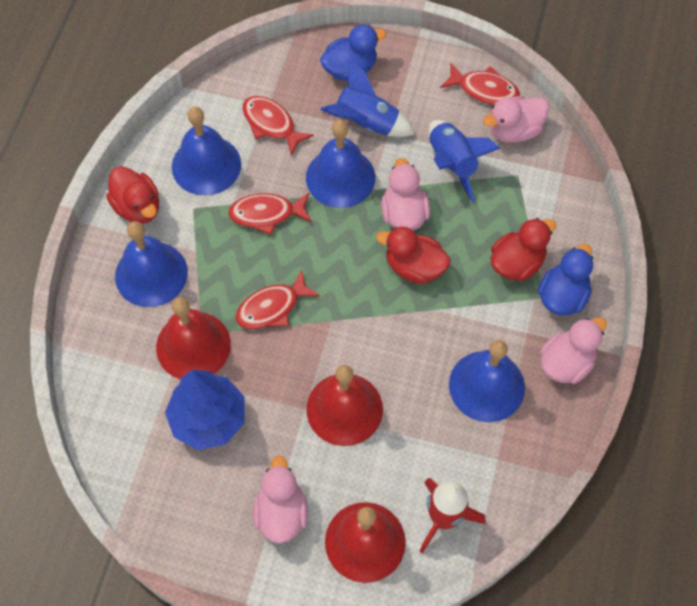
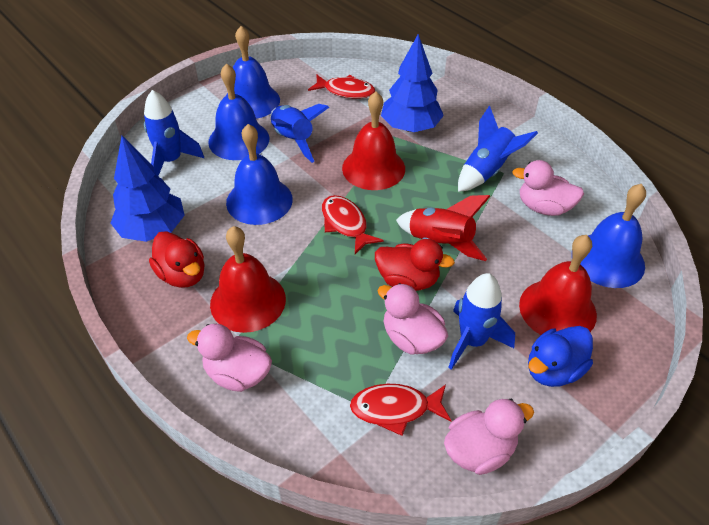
blue duck: [320,24,386,81] [538,244,593,316] = 2 -> [528,326,593,387] = 1
blue rocket: [320,60,415,137] [429,120,500,202] = 2 -> [144,90,204,176] [270,104,329,163] [448,273,515,370] [458,106,538,192] = 4
blue tree: [165,370,245,450] = 1 -> [111,136,185,242] [381,34,444,132] = 2
red duck: [106,166,159,224] [376,227,451,284] [490,218,556,281] = 3 -> [149,231,204,288] [375,239,455,291] = 2
red fish: [228,193,312,235] [235,269,320,329] [242,96,314,156] [440,63,520,105] = 4 -> [308,74,375,99] [322,195,383,254] [350,384,451,436] = 3

